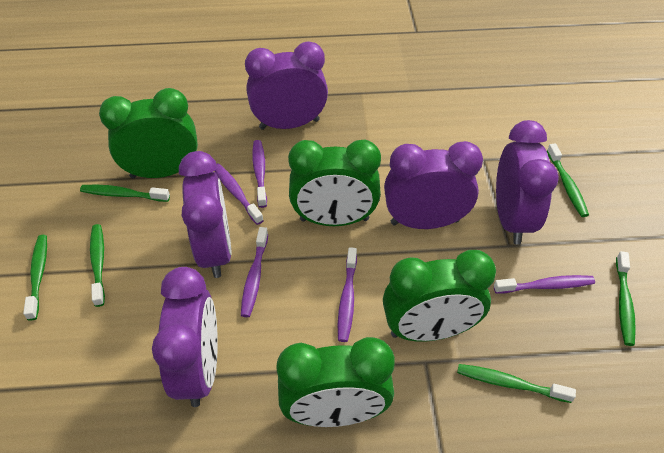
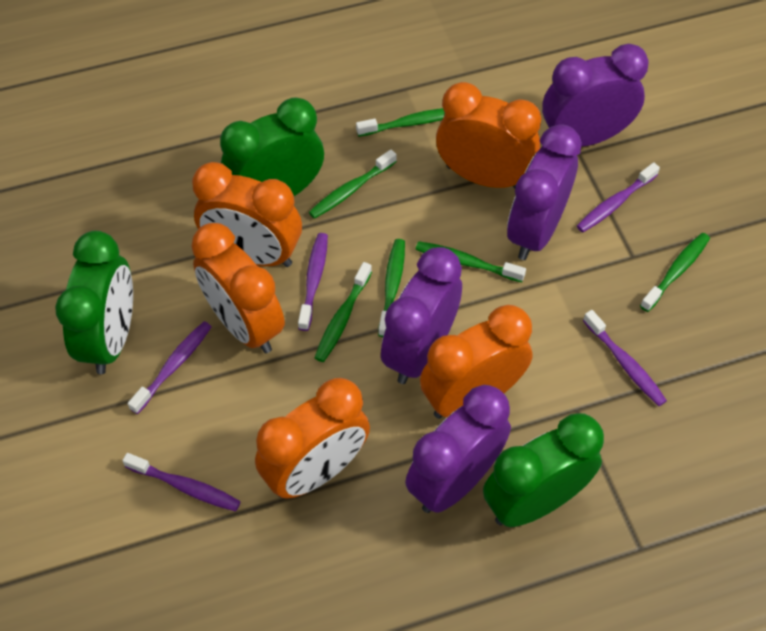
green clock: [99,88,198,179] [276,337,395,427] [288,140,381,226] [383,250,496,342] = 4 -> [55,231,133,374] [220,97,324,196] [483,413,604,527] = 3
orange clock: none = 0 -> [191,223,285,353] [192,162,302,267] [255,378,370,499] [420,305,533,419] [436,82,541,188] = 5
purple clock: [152,267,218,407] [179,151,232,278] [245,41,328,130] [384,141,483,229] [496,120,559,245] = 5 -> [381,247,462,384] [405,385,511,513] [507,124,582,260] [542,44,649,147] = 4

